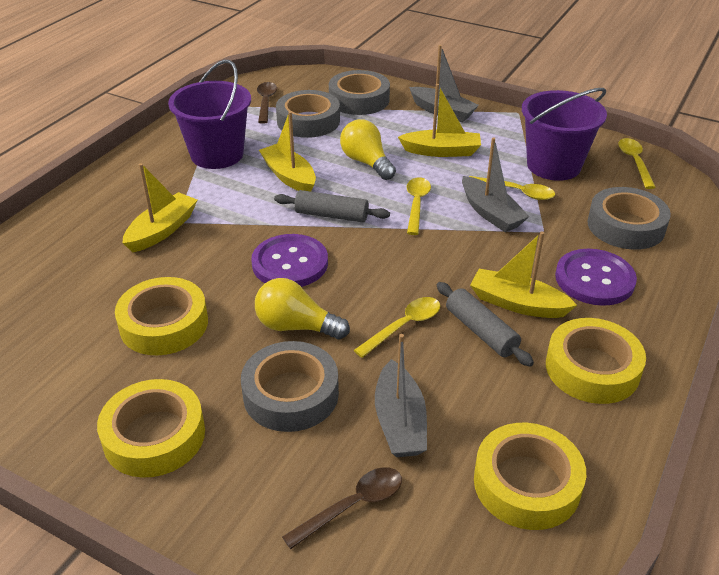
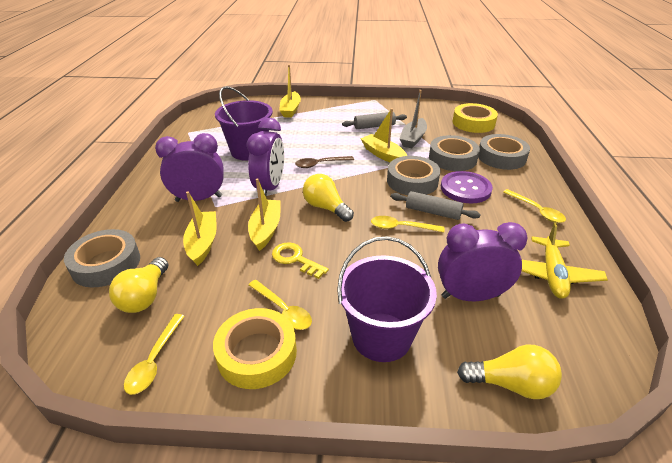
brown spoon: [257,82,277,124] [282,467,402,549] = 2 -> [295,156,354,168] = 1
grey boat: [375,334,427,457] [409,45,479,122] [462,137,530,232] = 3 -> [400,90,427,148] = 1
purple button: [251,234,328,287] [555,249,637,306] = 2 -> [441,171,493,203] = 1
purple clock: none = 0 -> [155,133,224,202] [247,118,284,196] [438,222,528,301] = 3
yellow key: none = 0 -> [272,242,329,279] = 1
yellow light bulb: [255,278,350,340] [340,119,396,180] = 2 -> [109,257,168,313] [303,174,354,222] [457,345,562,399] = 3
yellow plane: none = 0 -> [521,222,608,299] = 1
yellow tape: [97,379,205,478] [115,277,208,355] [474,423,586,530] [546,318,646,404] = 4 -> [213,308,297,389] [453,103,498,133] = 2

